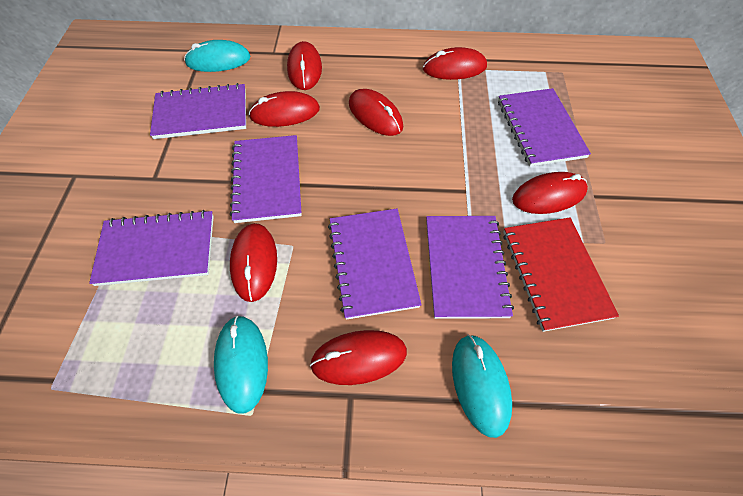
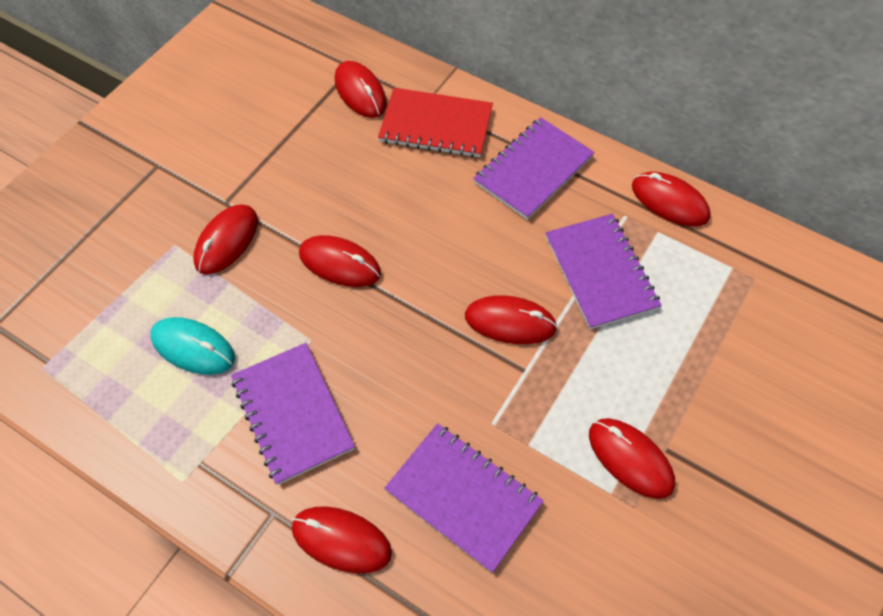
purple notebook: [89,210,214,286] [150,83,246,139] [230,135,302,223] [328,209,422,320] [426,216,514,319] [498,88,591,167] = 6 -> [231,343,355,485] [384,423,544,573] [473,117,595,220] [546,214,662,330] = 4
turquoise mouse: [184,40,250,72] [214,315,268,414] [452,334,512,438] = 3 -> [150,317,235,375] = 1

